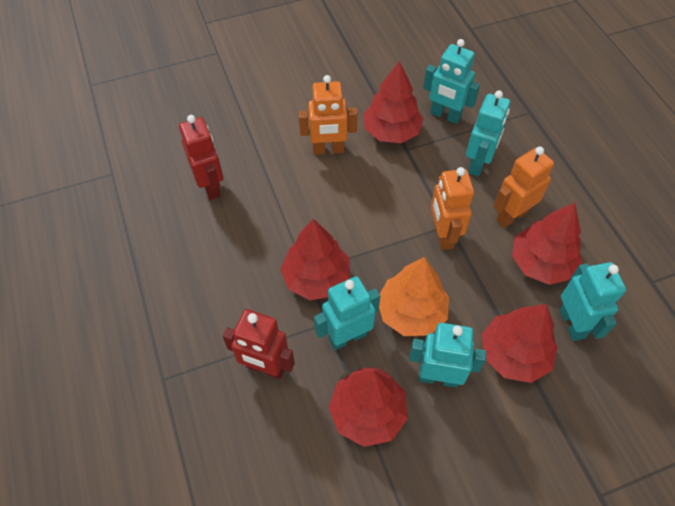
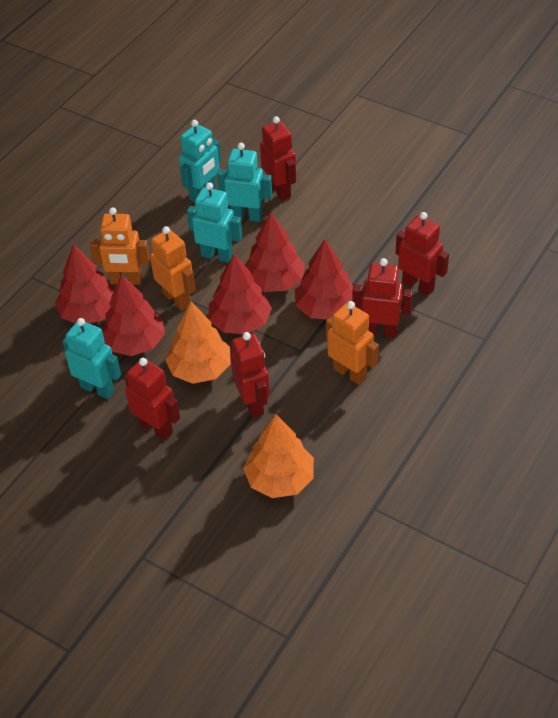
orange tree: [379,257,449,336] = 1 -> [165,302,231,384] [243,414,314,498] = 2
red robot: [179,115,223,200] [222,309,295,379] = 2 -> [125,358,180,440] [230,332,270,418] [260,116,296,201] [352,258,413,338] [396,212,449,296] = 5
turquoise robot: [314,276,380,350] [409,323,486,388] [423,39,480,124] [466,90,510,177] [559,262,626,341] = 5 -> [62,318,121,399] [179,120,221,202] [187,182,242,263] [217,143,272,222] = 4

